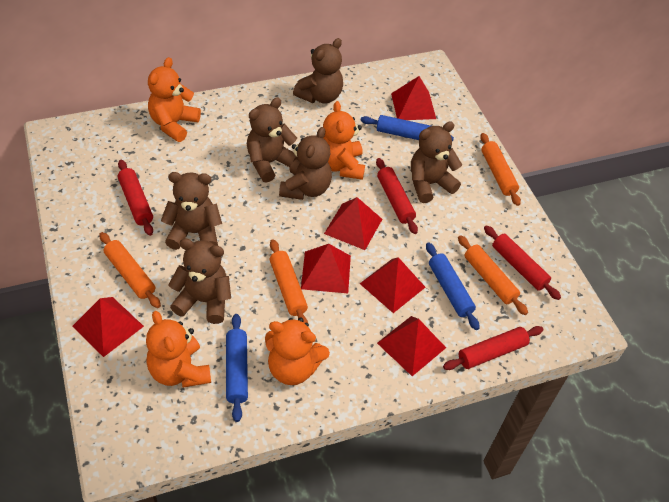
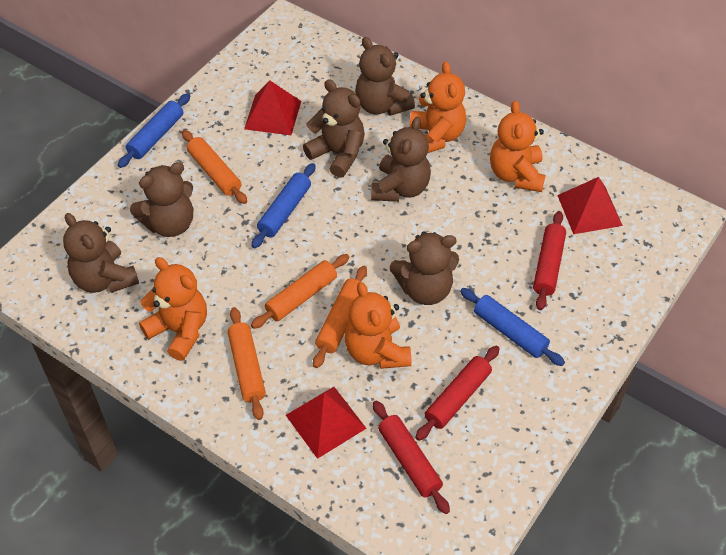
red pyramid: [72,297,144,357] [301,244,351,293] [324,197,382,250] [360,257,425,313] [377,316,446,376] [391,76,436,120] = 6 -> [244,80,301,135] [286,387,367,459] [557,177,623,234] = 3
red rolling pin: [118,160,153,236] [376,158,418,234] [443,326,544,370] [484,225,561,300] = 4 -> [373,400,450,514] [415,346,500,441] [533,211,566,310] = 3

